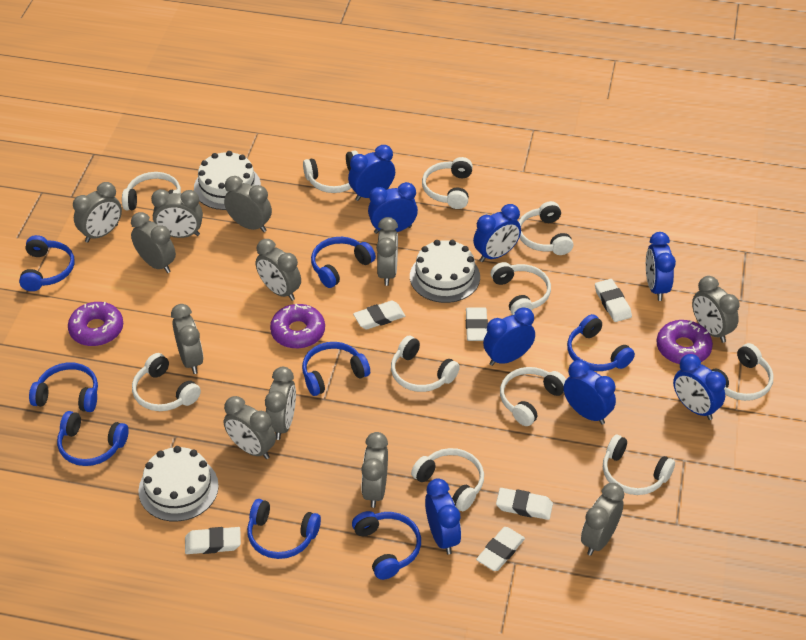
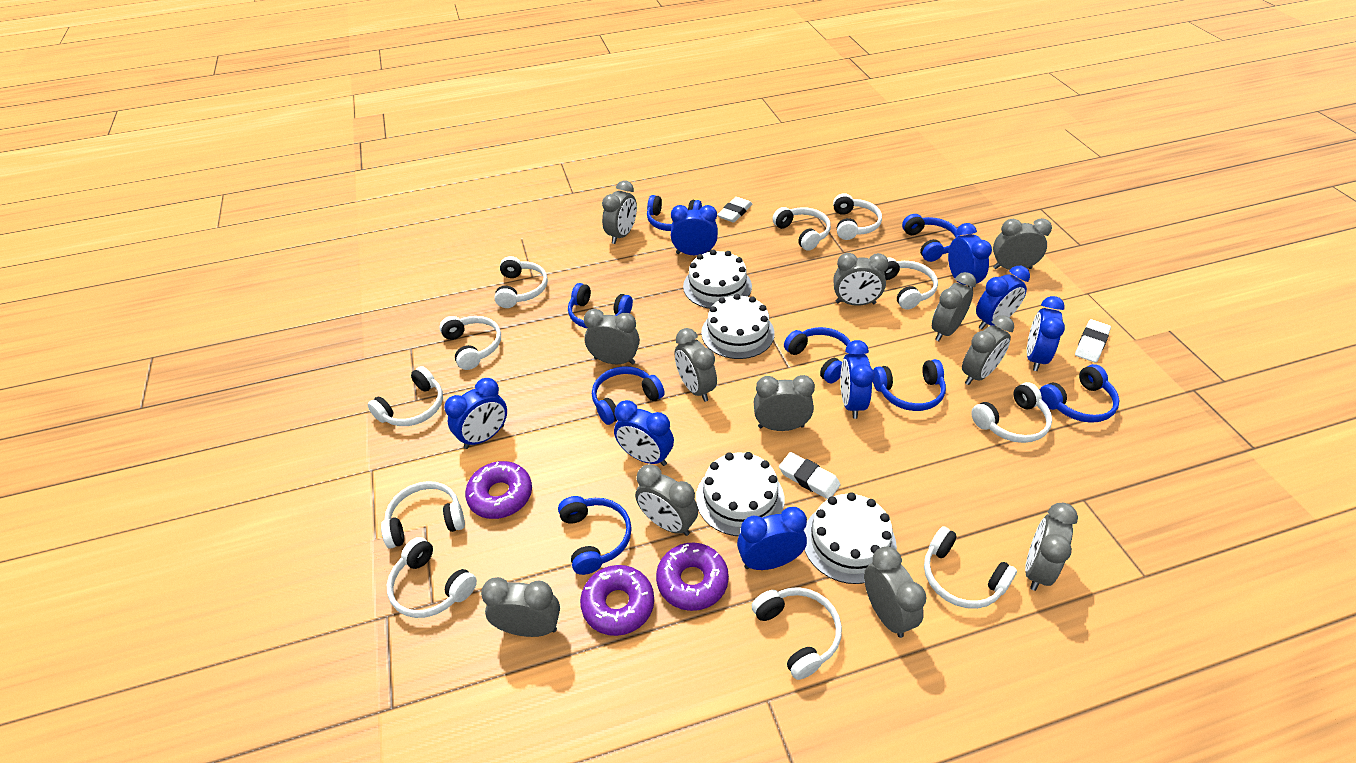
white cake: [138,446,219,522] [194,151,261,210] [410,240,480,303] = 3 -> [683,250,752,309] [696,452,784,536] [701,294,775,359] [804,492,897,584] = 4
white eraser: [185,527,241,554] [353,301,405,330] [466,307,488,341] [476,527,525,571] [496,488,553,520] [595,279,632,322] = 6 -> [717,197,752,223] [779,452,841,499] [1075,319,1111,363] = 3

